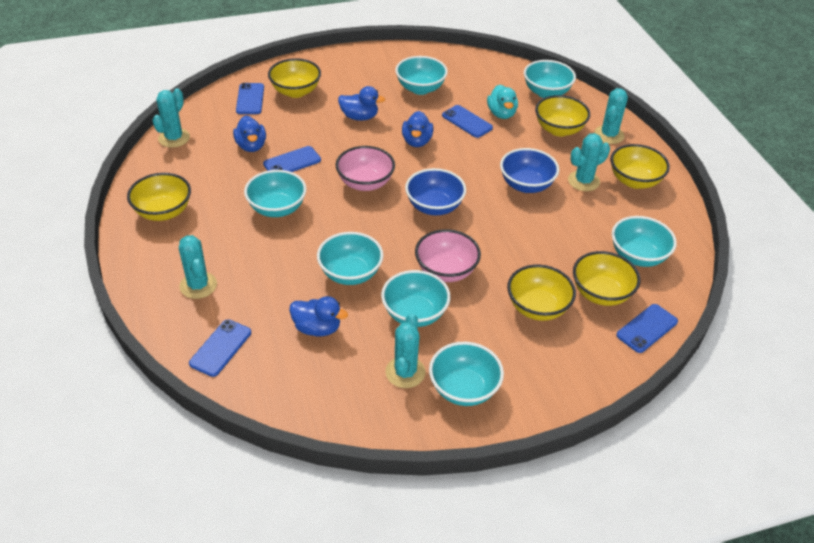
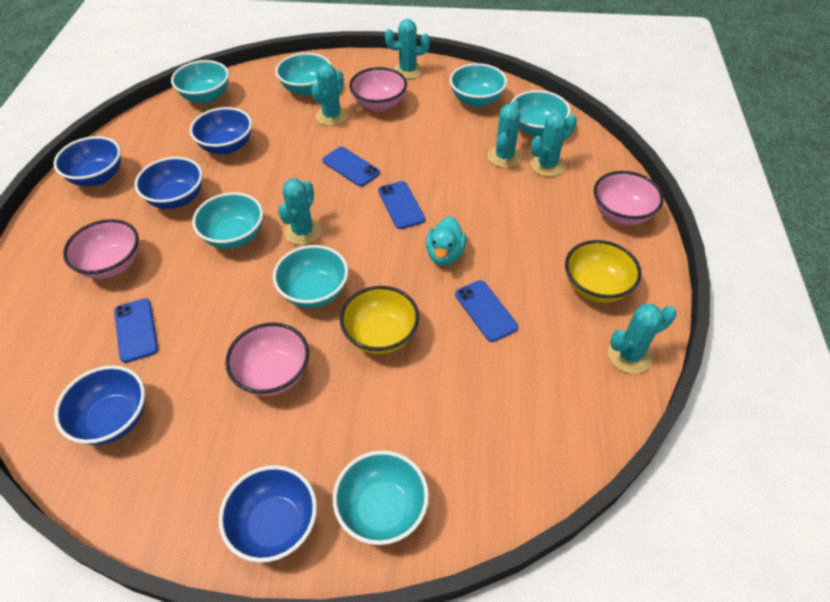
blue bowl: [405,168,466,215] [500,148,559,193] = 2 -> [53,136,121,186] [54,365,145,445] [135,157,203,209] [190,107,252,154] [219,465,317,563] = 5
blue duck: [233,115,266,152] [289,296,348,336] [338,86,385,121] [402,111,433,147] = 4 -> none = 0
blue phone: [189,319,251,377] [236,83,264,114] [263,146,321,172] [442,105,493,138] [616,304,678,353] = 5 -> [114,298,158,363] [322,147,380,187] [378,181,425,229] [455,280,518,342] = 4
pink bowl: [336,146,395,191] [415,229,481,282] = 2 -> [63,219,139,279] [225,323,309,396] [349,67,407,112] [594,171,664,225] = 4
turquoise cactus: [152,88,190,148] [179,235,217,299] [385,314,426,388] [568,133,610,191] [594,88,628,144] = 5 -> [278,178,322,245] [311,64,348,126] [385,19,430,79] [488,101,522,168] [530,112,577,177] [608,304,677,374] = 6
yellow bowl: [127,173,191,221] [268,58,321,98] [507,265,576,321] [535,95,590,136] [573,251,640,306] [611,144,670,189] = 6 -> [340,286,419,354] [565,240,642,303] = 2

